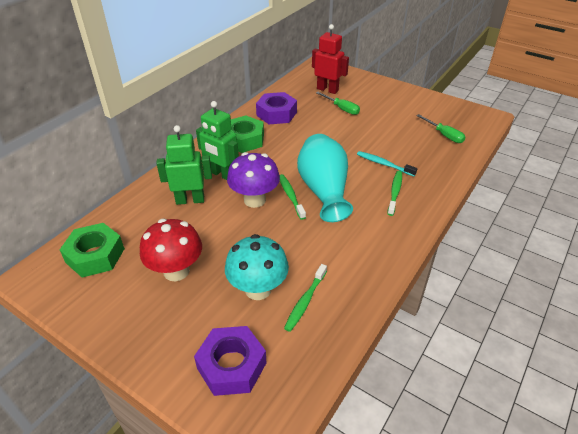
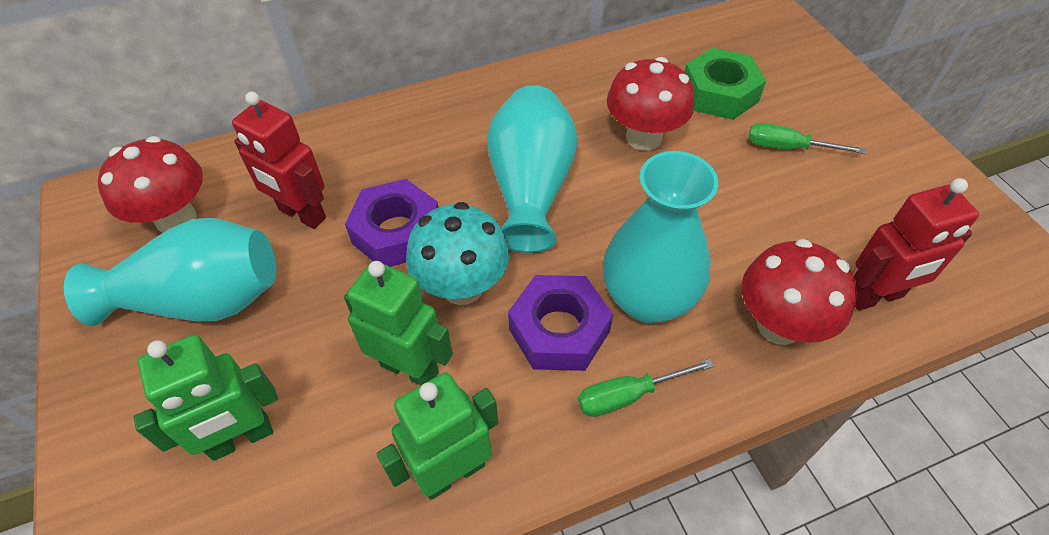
green nut: [60,223,125,277] [231,115,264,153] = 2 -> [685,48,766,120] = 1
green robot: [156,125,212,205] [196,101,239,180] = 2 -> [133,335,278,461] [344,261,453,386] [377,372,498,500] = 3
green toothbrush: [280,174,306,220] [284,264,327,332] [387,171,402,216] = 3 -> none = 0
purple mushroom: [227,152,280,208] = 1 -> none = 0
red mushroom: [140,219,202,281] = 1 -> [97,136,203,233] [607,57,694,151] [742,239,857,345] = 3
red robot: [312,24,349,94] = 1 -> [232,92,326,229] [853,178,979,311] = 2
turquoise toothbrush: [357,151,417,176] = 1 -> none = 0
turquoise vase: [297,134,353,222] = 1 -> [64,218,276,326] [487,85,578,253] [603,151,718,323] = 3

